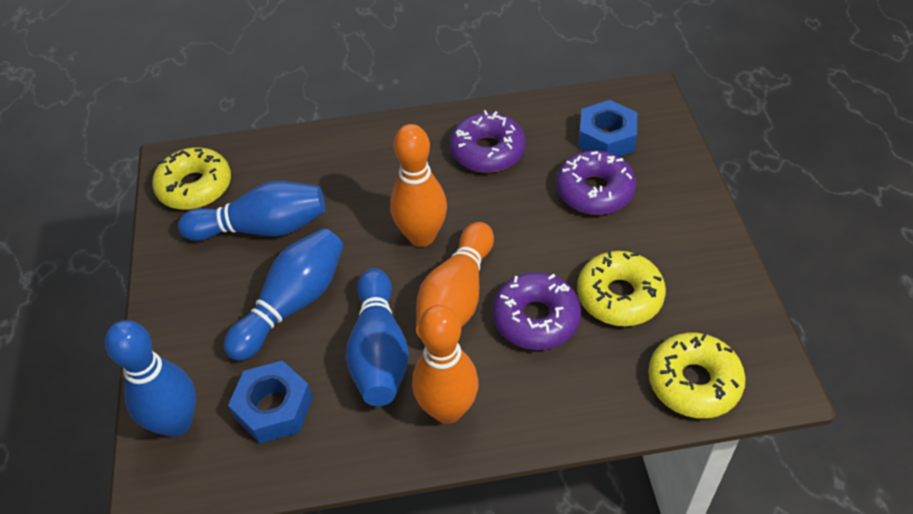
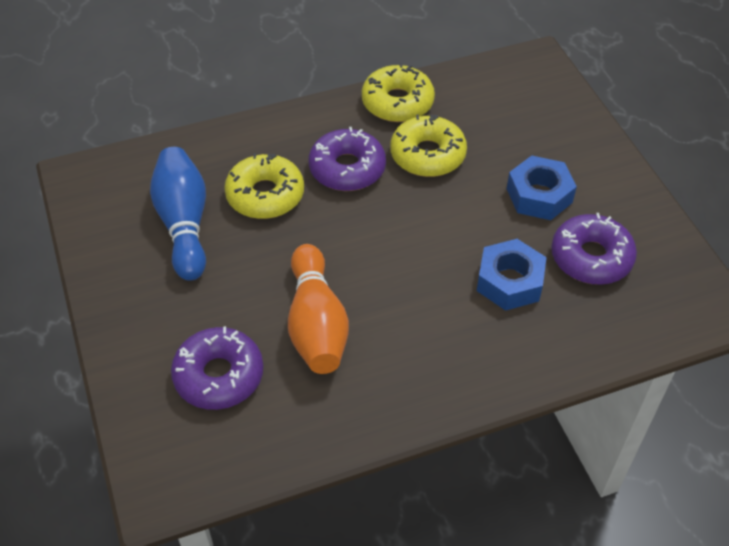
blue bowling pin: [105,320,196,437] [178,181,325,241] [224,228,344,361] [345,268,409,406] = 4 -> [150,147,206,281] = 1
orange bowling pin: [390,124,447,247] [412,305,479,424] [416,222,494,337] = 3 -> [288,244,349,374] = 1

